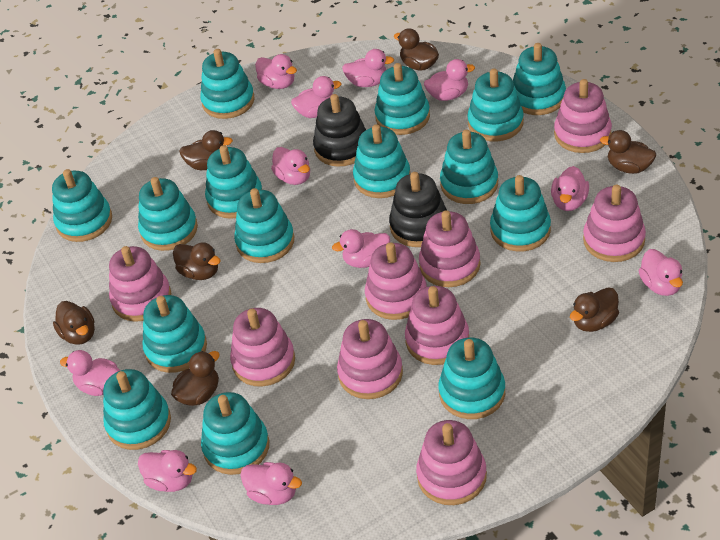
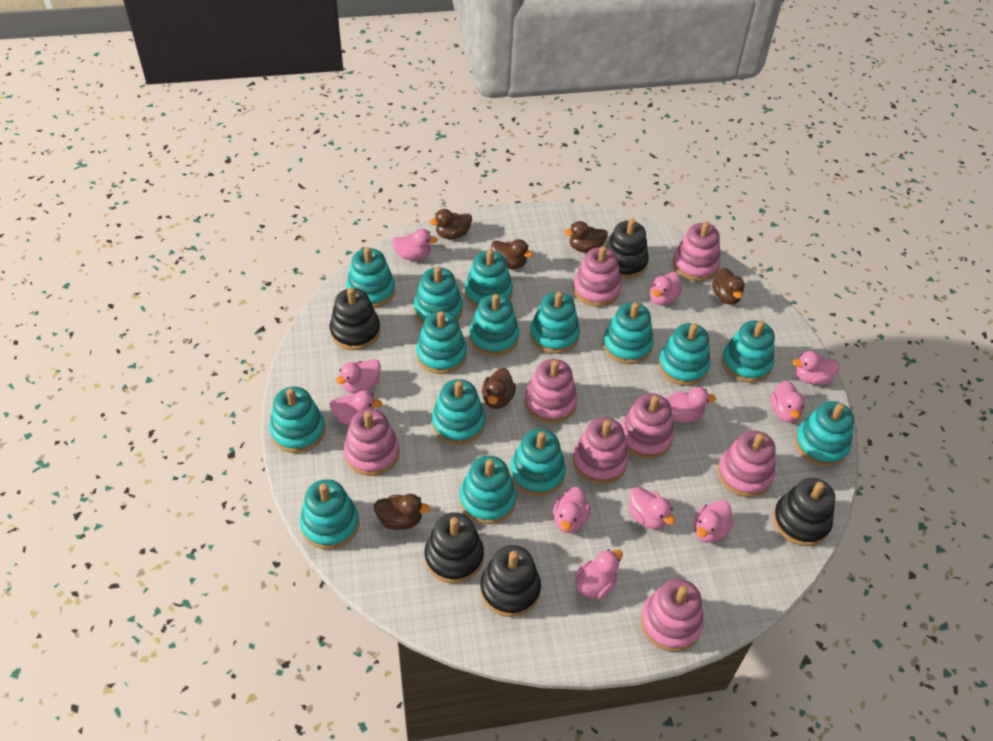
black stacking toy: [313,94,366,167] [389,172,447,247] = 2 -> [330,288,380,350] [425,512,484,583] [480,545,541,617] [605,219,649,279] [773,478,835,546] = 5
brown duck: [53,301,95,345] [171,351,220,406] [173,242,221,280] [179,130,233,170] [394,28,439,71] [570,287,619,332] [600,130,656,174] = 7 -> [374,494,430,530] [429,209,472,239] [482,368,516,409] [491,239,533,269] [564,221,608,253] [712,268,745,305] = 6
pink stacking toy: [109,246,171,322] [230,308,295,387] [337,319,403,399] [365,242,427,320] [405,286,469,365] [416,420,487,505] [419,210,481,287] [554,79,612,153] [583,185,646,262] = 9 -> [344,409,400,476] [524,359,577,424] [573,246,622,307] [573,417,628,484] [621,393,674,459] [640,579,704,652] [673,221,721,281] [718,430,776,497] = 8

